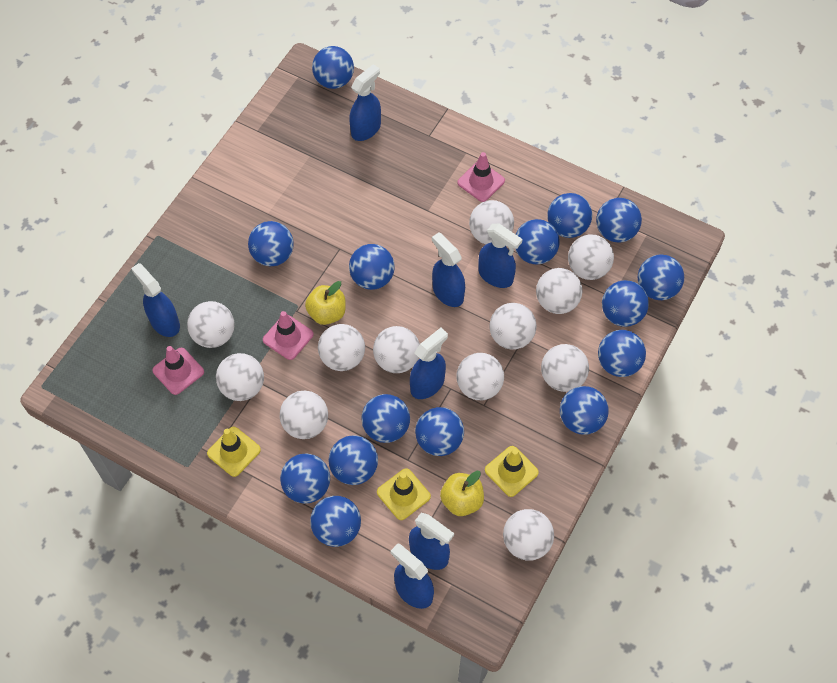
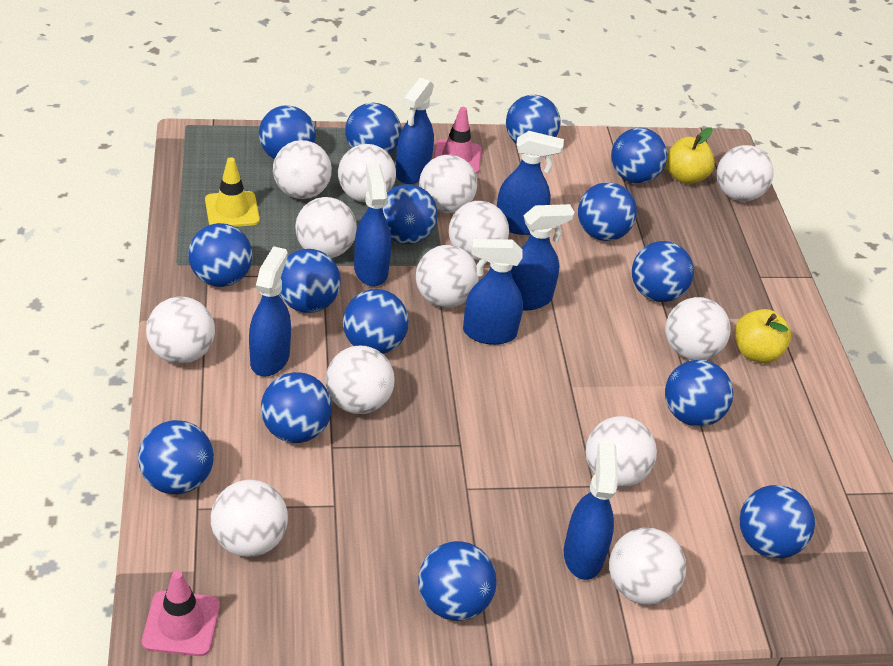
pink traffic cone: [152,346,204,395] [263,311,313,360] [457,152,505,202] = 3 -> [142,570,220,656] [433,107,482,174] = 2
white ball: [187,301,234,348] [216,353,264,401] [280,391,328,439] [318,324,365,371] [373,326,420,373] [456,353,504,400] [469,200,514,244] [490,303,536,350] [503,509,554,560] [536,268,583,314] [541,344,589,392] [568,234,614,280] = 12 -> [146,297,215,364] [211,480,288,557] [273,140,332,199] [295,197,357,258] [326,346,395,414] [338,144,396,202] [416,245,479,308] [419,155,477,213] [449,201,509,261] [585,416,657,487] [609,528,686,605] [665,297,731,360] [717,145,774,201] = 13
yellow traffic cone: [207,427,261,477] [377,468,431,520] [485,446,539,497] = 3 -> [205,157,260,227] = 1

